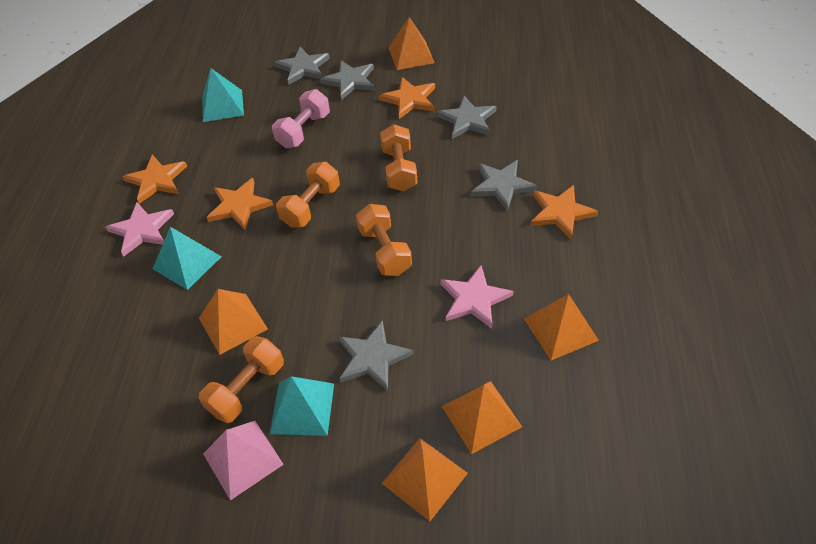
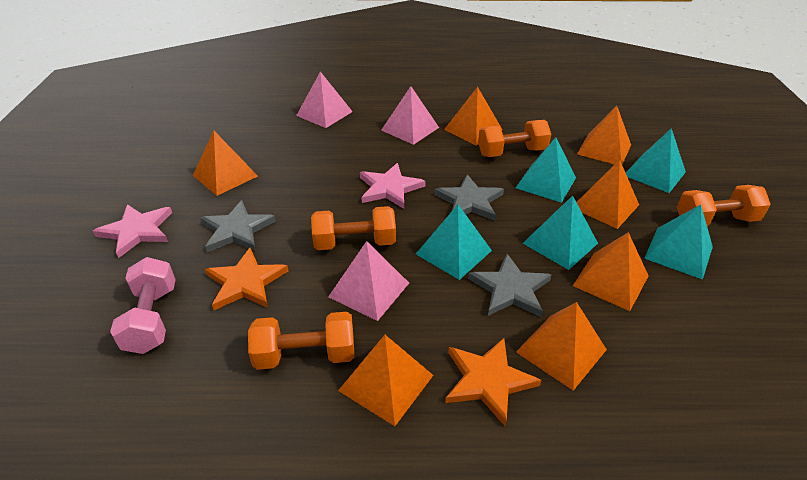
grey star: [274,47,330,85] [320,60,375,100] [339,320,414,391] [437,96,497,139] [471,160,537,211] = 5 -> [200,200,276,252] [434,174,504,221] [468,254,551,317] = 3
orange pyramid: [199,289,268,355] [382,438,468,521] [389,17,434,70] [442,381,522,454] [524,294,599,361] = 5 -> [193,131,258,196] [338,335,433,426] [444,87,502,146] [516,302,607,391] [573,232,648,311] [576,160,639,229] [577,106,631,164] = 7
orange star: [123,154,187,204] [207,178,273,230] [379,77,435,119] [531,185,598,239] = 4 -> [205,248,289,310] [445,338,541,426] = 2
pink pyramid: [203,421,284,500] = 1 -> [296,72,353,128] [328,241,409,321] [381,86,439,145] = 3
turquoise pyramid: [153,227,222,290] [202,68,244,122] [270,376,334,436] = 3 -> [416,205,492,280] [516,137,576,203] [523,195,598,270] [626,128,686,193] [644,205,713,280] = 5

